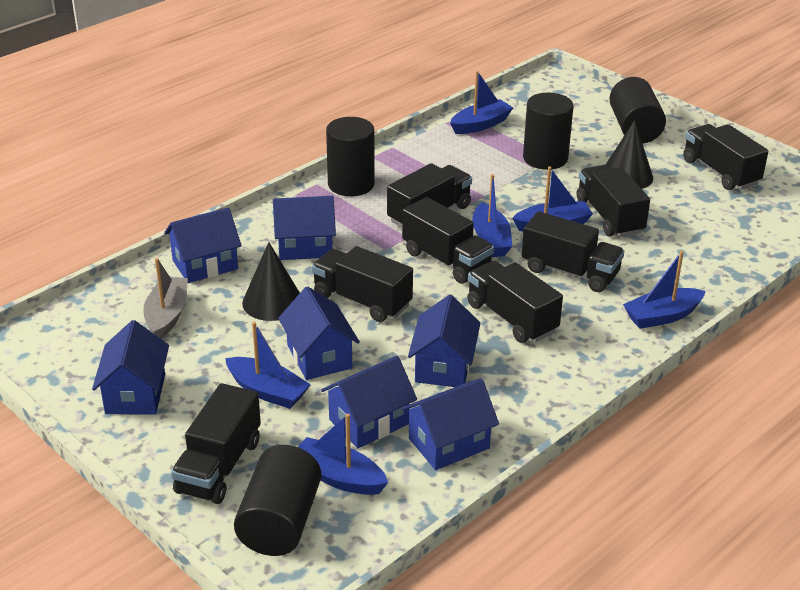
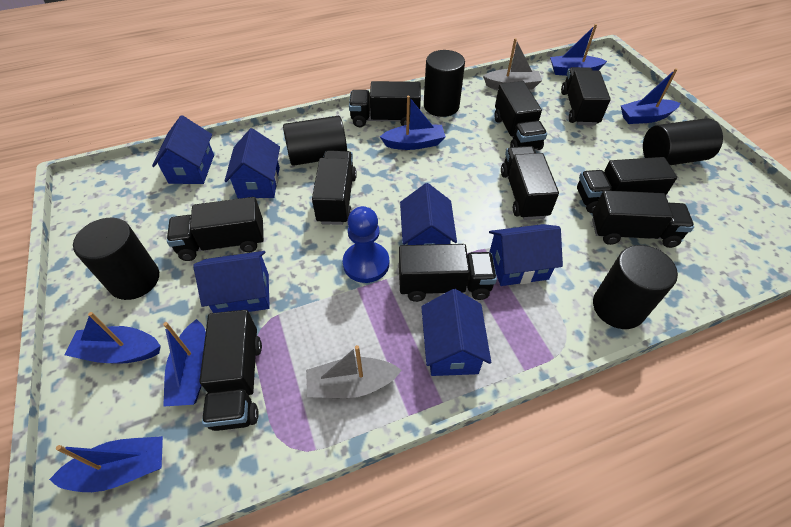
black cone: [242,242,300,321] [606,120,653,189] = 2 -> none = 0
black cylinder: [234,445,321,556] [326,117,375,196] [523,93,574,170] [609,77,666,143] = 4 -> [73,218,159,300] [283,116,347,166] [424,50,465,117] [593,245,678,329] [643,118,723,165] = 5
black truck: [171,383,261,504] [312,246,413,322] [387,163,472,227] [402,197,494,284] [467,261,563,343] [521,211,624,292] [577,165,650,237] [683,124,769,190] = 8 -> [167,197,264,261] [199,310,262,431] [312,151,357,225] [349,81,421,127] [399,244,497,302] [494,81,547,150] [501,146,559,220] [561,67,611,126] [577,157,677,213] [592,190,694,248] = 10
blue house: [92,320,169,415] [164,208,242,283] [273,196,336,260] [278,287,360,380] [321,356,417,448] [402,378,499,470] [408,295,480,387] = 7 -> [152,115,214,184] [193,251,270,313] [225,128,280,198] [400,183,457,245] [421,289,491,376] [489,224,563,286] = 6
blue pawn: none = 0 -> [343,206,389,283] = 1
grey boat: [143,258,188,339] = 1 -> [306,345,402,398] [483,38,542,90] = 2

